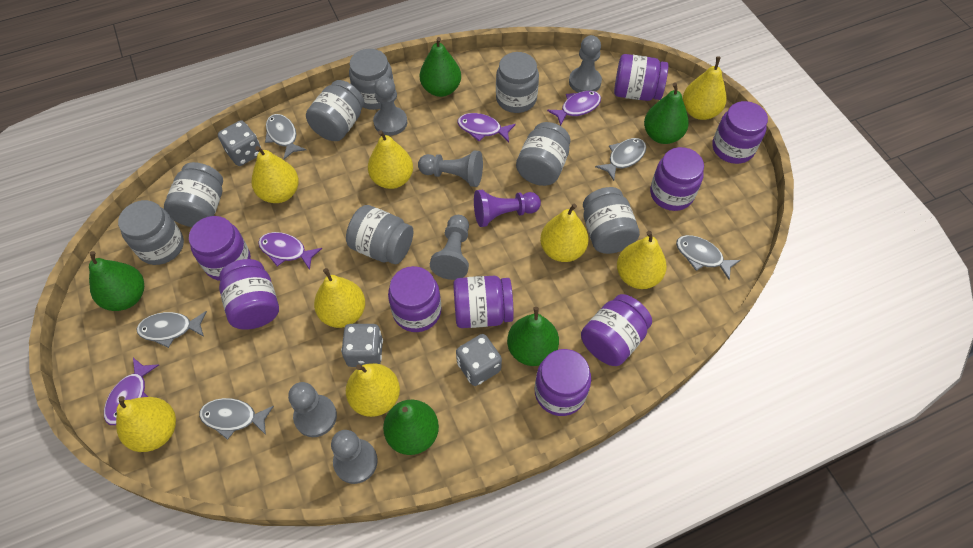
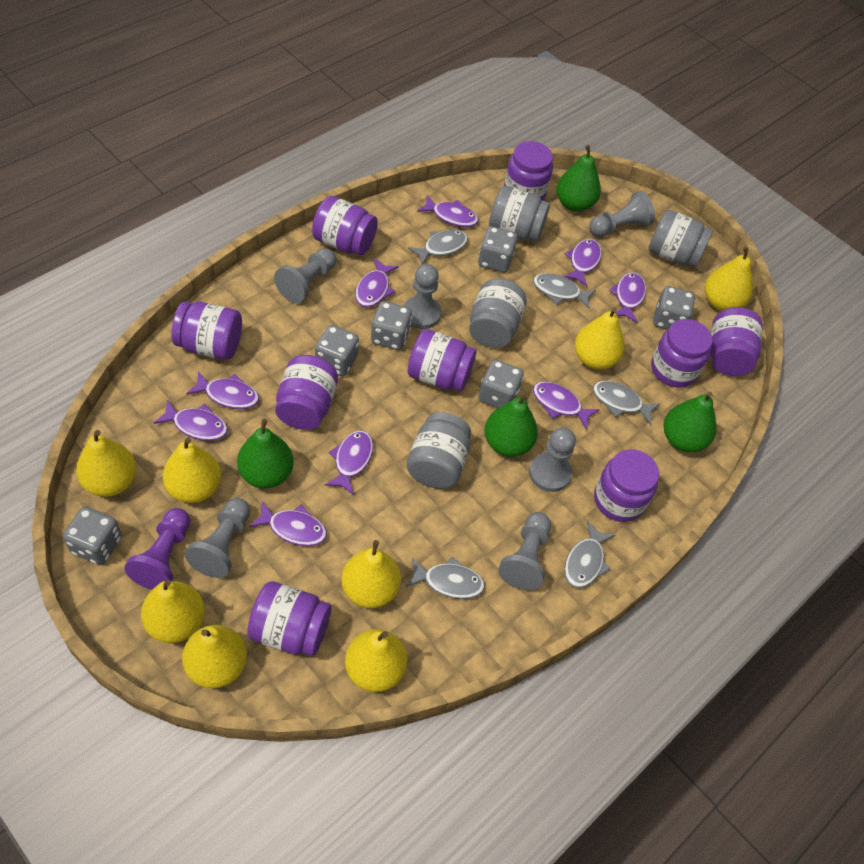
green pear: [89,251,144,311] [383,400,439,455] [420,37,461,97] [507,307,559,366] [644,83,689,144] = 5 -> [237,419,294,488] [484,393,538,457] [556,145,601,212] [664,392,717,452] = 4
grey dice: [218,120,261,166] [341,324,383,367] [456,334,502,386] = 3 -> [63,507,122,565] [315,325,359,376] [371,301,412,350] [478,226,518,273] [479,360,524,408] [653,286,695,330] = 6
grey jar: [118,200,184,265] [164,162,223,227] [306,80,364,141] [346,205,414,264] [349,49,394,110] [496,52,539,113] [516,122,571,186] [583,187,640,254] = 8 -> [407,412,471,489] [469,278,527,348] [489,186,550,242] [649,210,713,267] = 4
purple fish: [104,358,159,425] [258,232,322,270] [457,113,516,142] [547,91,601,126] = 4 -> [154,400,228,441] [186,371,259,409] [249,501,327,546] [325,431,373,495] [355,258,399,308] [417,195,479,227] [533,382,600,430] [563,239,602,286] [609,272,646,323] = 9

